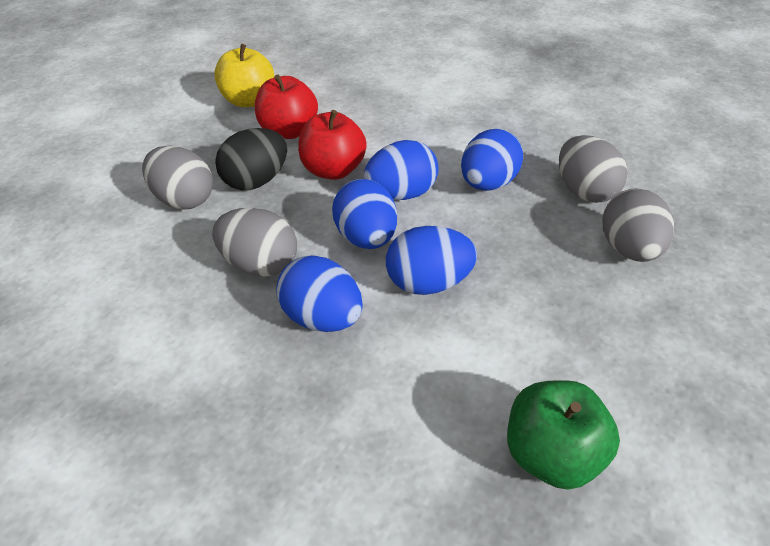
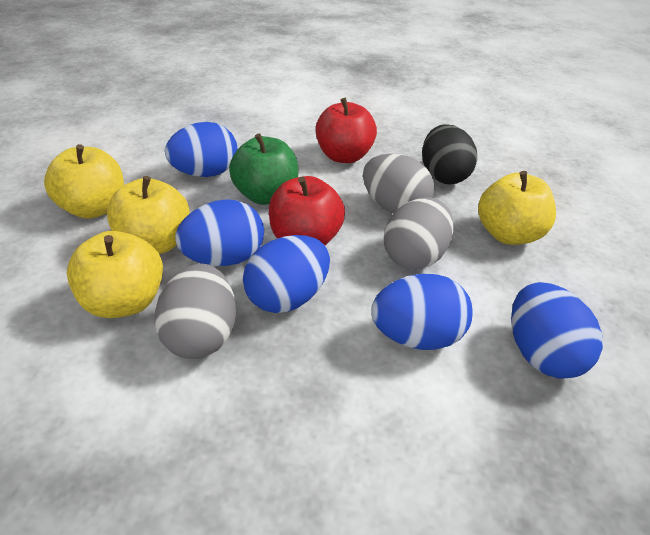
grey egg: [142,146,213,209] [212,208,297,277] [559,135,628,203] [603,188,674,262] = 4 -> [155,264,236,359] [363,154,434,213] [384,197,454,270] = 3
yellow apple: [214,44,274,107] = 1 -> [44,144,124,219] [67,231,163,318] [107,176,190,254] [478,171,556,245] = 4

